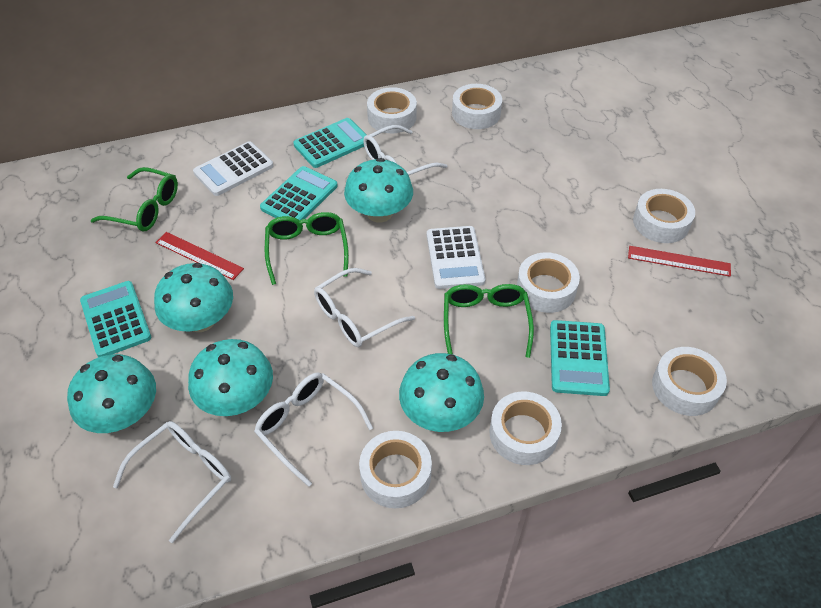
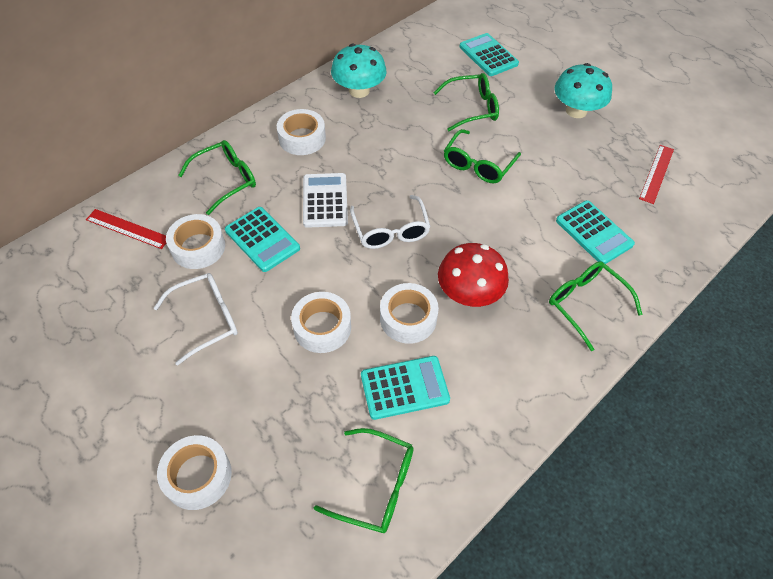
green glasses: [90,167,178,232] [265,212,349,285] [444,284,534,358] = 3 -> [178,140,256,215] [314,428,414,533] [433,73,499,131] [444,129,521,183] [549,261,642,351] = 5
red mushroom: none = 0 -> [438,243,509,307] = 1
turquoise mushroom: [67,354,156,433] [154,263,233,332] [188,339,273,416] [344,158,413,223] [399,353,484,432] = 5 -> [331,44,387,98] [554,63,612,118] = 2
white calculator: [193,141,274,196] [427,226,485,289] = 2 -> [303,173,348,228] = 1
white glasses: [113,421,231,543] [254,372,373,487] [314,268,415,347] [363,125,448,175] = 4 -> [154,273,238,366] [350,195,431,249] = 2
white tape: [359,431,432,508] [367,87,417,133] [452,84,502,129] [489,392,562,465] [517,252,580,313] [633,189,695,243] [652,347,727,416] = 7 -> [157,435,232,510] [166,214,225,269] [277,109,326,155] [291,292,351,353] [380,283,439,344] = 5

